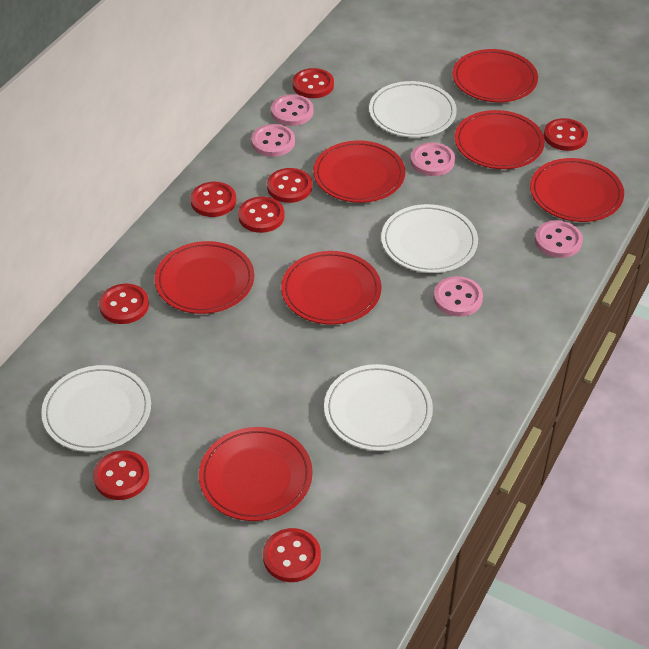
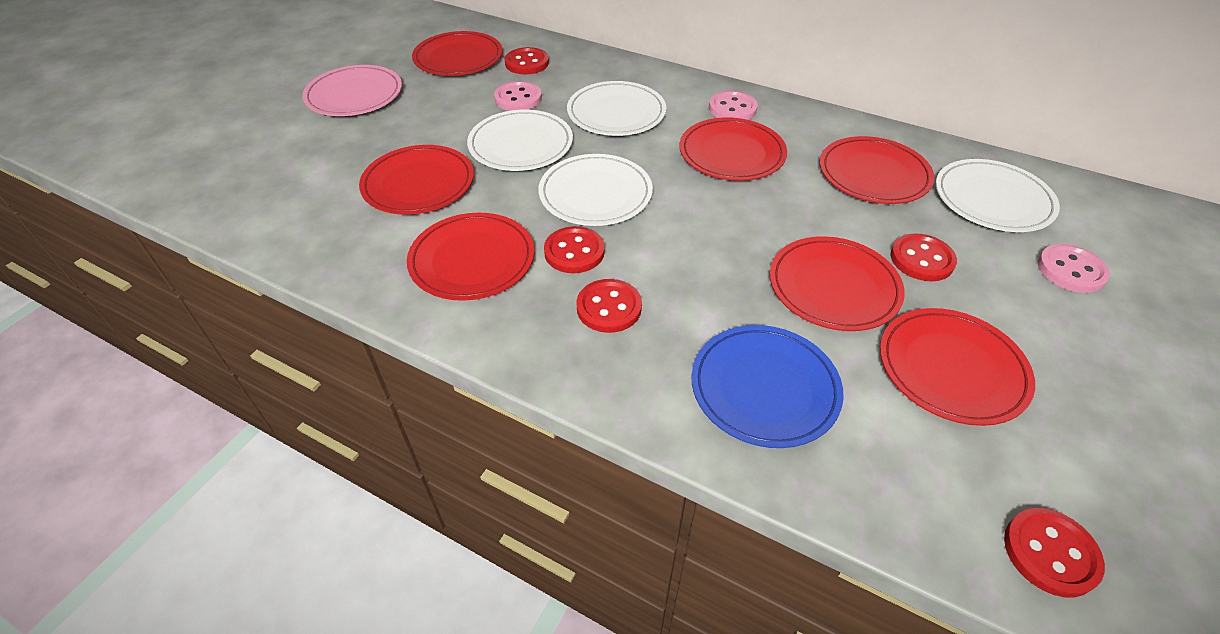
blue plate: none = 0 -> [691,325,844,448] = 1
pink button: [251,124,295,157] [271,94,313,126] [410,142,455,176] [434,276,483,317] [535,220,583,258] = 5 -> [494,81,542,111] [709,91,758,120] [1038,244,1110,293] = 3
pink plate: none = 0 -> [302,65,402,116] = 1
red button: [93,450,149,500] [99,284,149,324] [190,182,236,217] [238,196,285,233] [263,528,321,582] [267,168,312,203] [292,68,334,98] [544,118,588,151] = 8 -> [505,47,549,74] [544,226,605,273] [576,279,642,333] [890,233,957,281] [1004,508,1105,597] = 5

